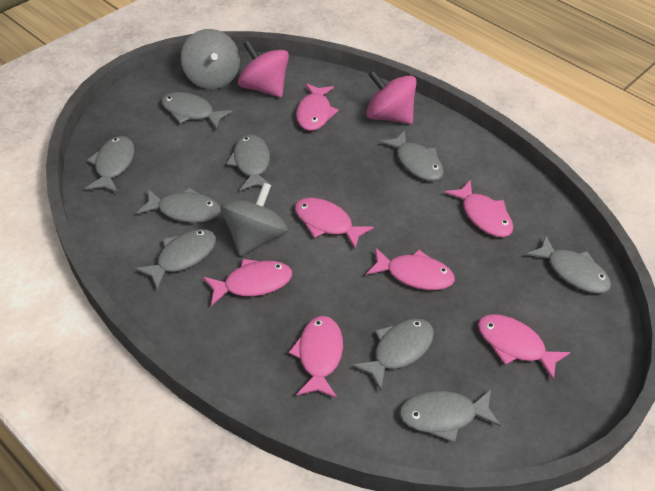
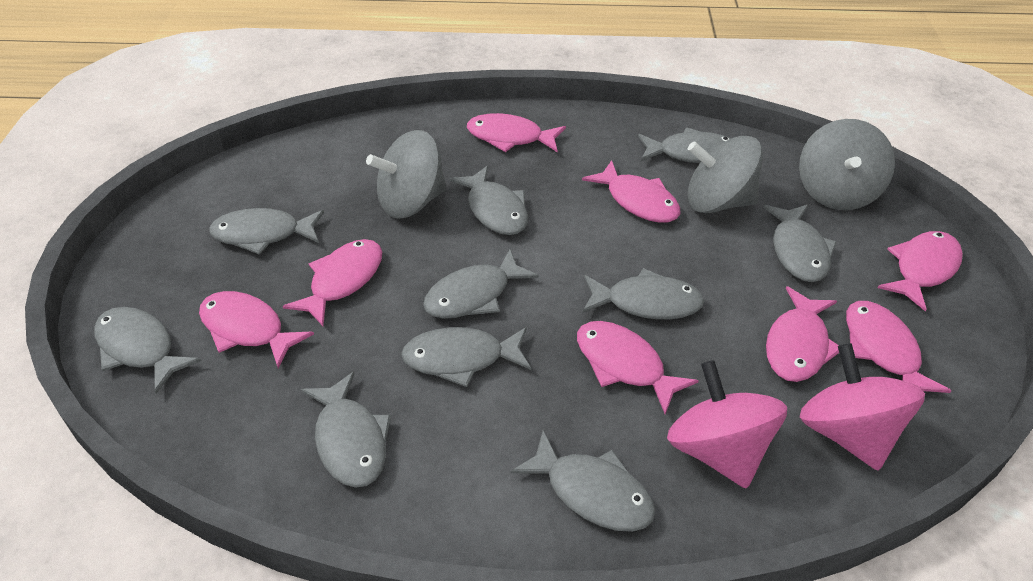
grey fish: [85,136,134,193] [135,229,216,290] [137,187,221,223] [161,92,232,130] [226,134,273,191] [352,318,434,390] [380,130,444,181] [399,390,501,443] [526,235,611,294] = 9 -> [94,307,202,394] [209,208,324,255] [301,372,391,488] [401,327,531,387] [423,249,539,319] [449,166,528,235] [511,431,655,532] [582,268,705,319] [638,128,731,163] [763,205,837,282] = 10
grey spinning top: [181,29,240,89] [221,183,288,256] = 2 -> [366,130,447,219] [687,136,763,213] [799,119,895,210] = 3
pink fish: [203,259,292,306] [289,316,343,398] [295,197,374,249] [296,83,339,131] [366,248,455,290] [444,181,513,237] [478,314,570,381] = 7 -> [199,291,314,368] [283,239,382,326] [467,113,566,152] [577,321,699,414] [582,160,680,223] [766,286,839,382] [846,301,951,393] [877,231,963,312] = 8

